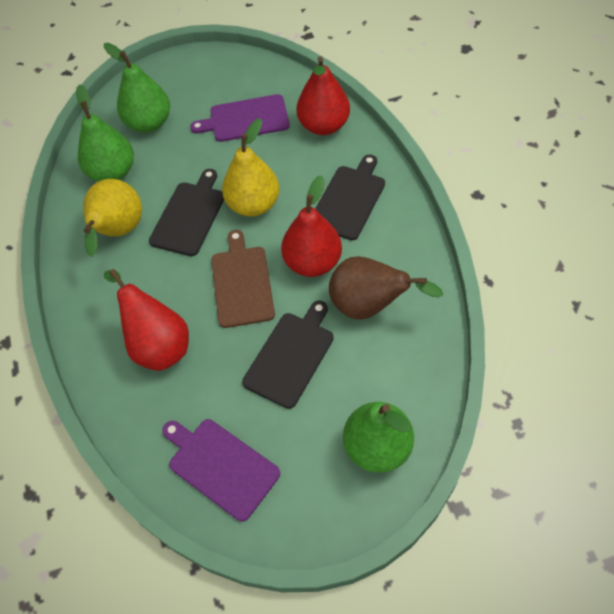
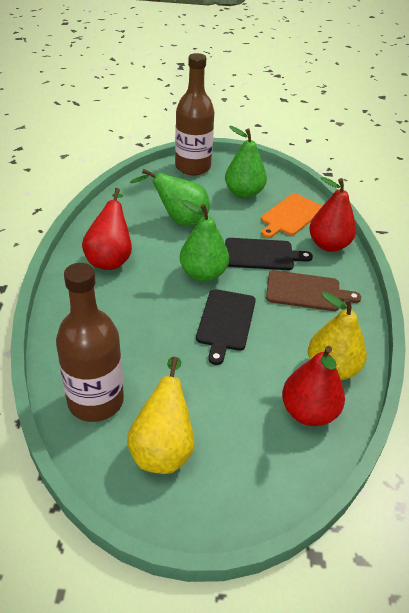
black cutting board: [149,169,224,256] [242,300,334,409] [315,154,385,240] = 3 -> [196,289,256,365] [225,238,313,270] = 2
brown bottle: none = 0 -> [56,263,124,422] [175,53,214,176] = 2
brown pear: [329,256,443,320] = 1 -> none = 0
orange cutting board: none = 0 -> [261,193,322,238] = 1
purple cutting board: [162,419,280,522] [190,94,290,142] = 2 -> none = 0

